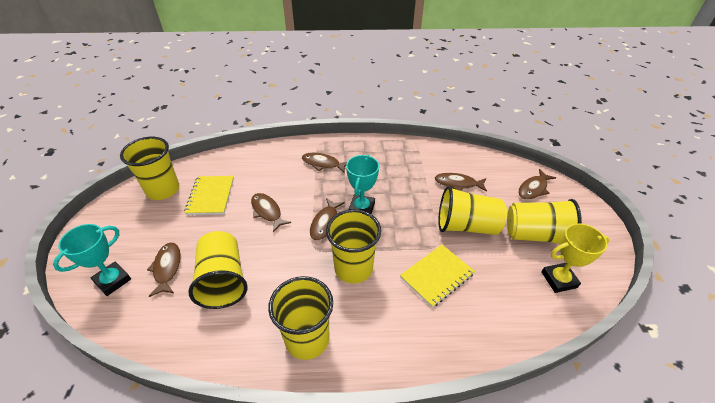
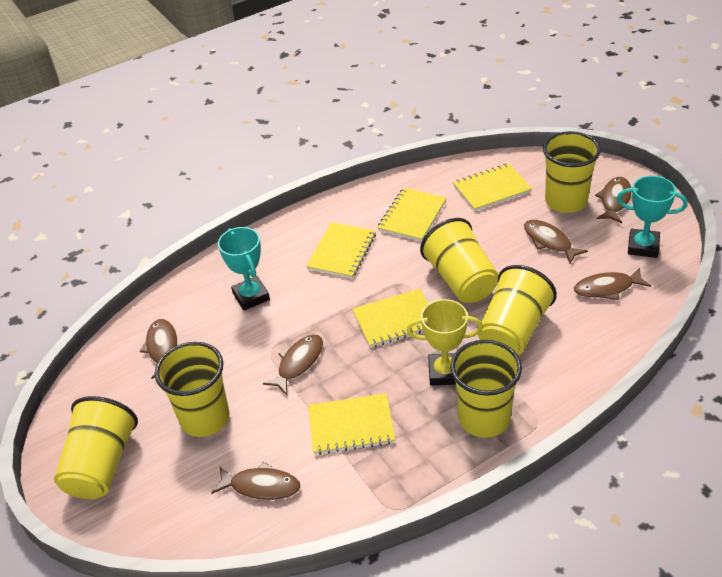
yellow notebook: [184,176,234,215] [400,245,475,308] = 2 -> [306,222,376,279] [308,393,395,455] [352,289,428,348] [377,188,446,242] [453,163,532,211] = 5

